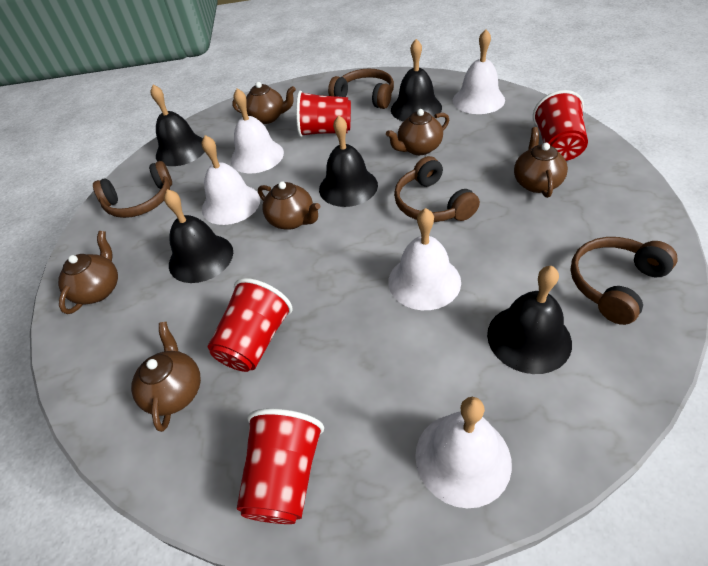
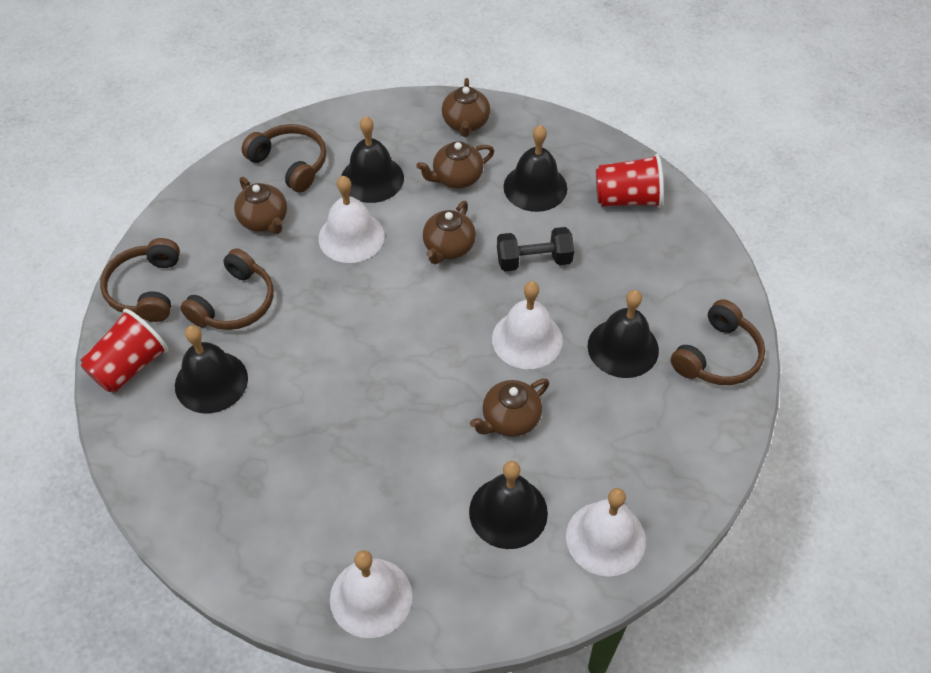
black dumbbell: none = 0 -> [497,227,574,271] = 1
brown teapot: [58,231,118,314] [131,322,201,432] [232,82,296,124] [258,181,320,229] [386,109,449,155] [514,127,568,198] = 6 -> [234,177,287,234] [416,141,494,189] [423,201,476,264] [442,78,490,137] [470,379,549,437] = 5
red cup: [208,278,292,372] [237,409,324,524] [296,91,351,137] [533,90,588,161] = 4 -> [80,309,168,392] [596,154,664,208] = 2
white bell: [201,135,260,225] [231,88,284,173] [388,208,461,310] [415,397,512,508] [453,29,505,114] = 5 -> [318,176,384,263] [330,550,412,638] [492,281,563,369] [566,488,646,576] = 4

